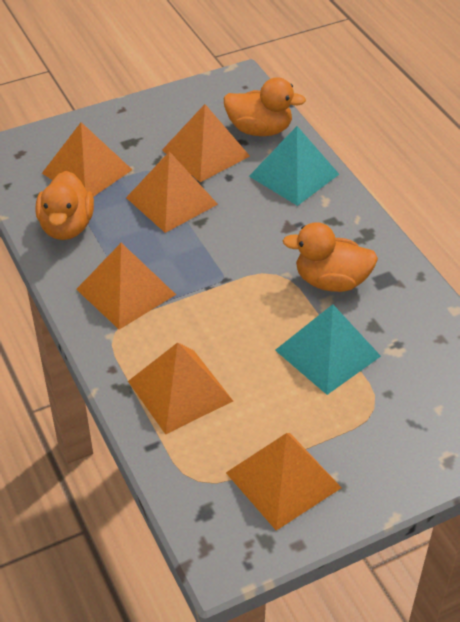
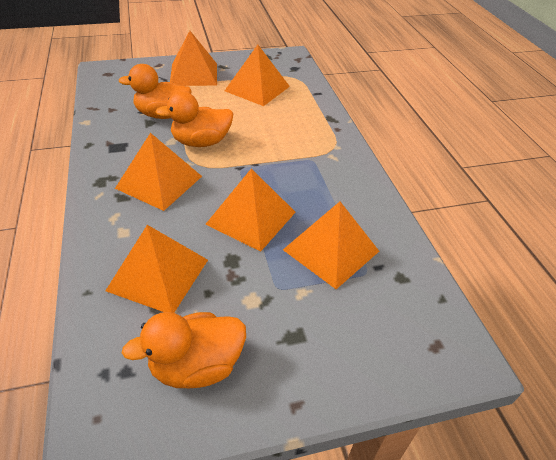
turquoise pyramid: [249,126,339,206] [275,304,381,395] = 2 -> none = 0

